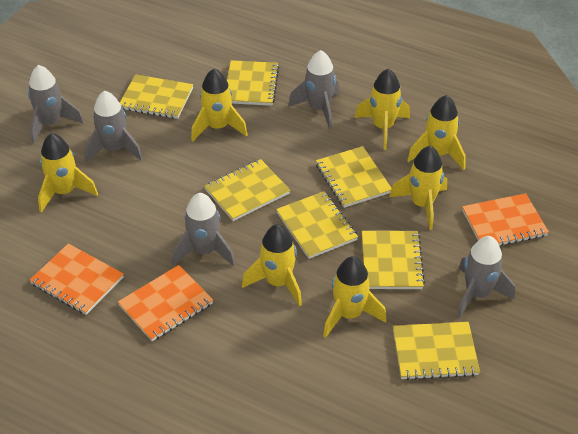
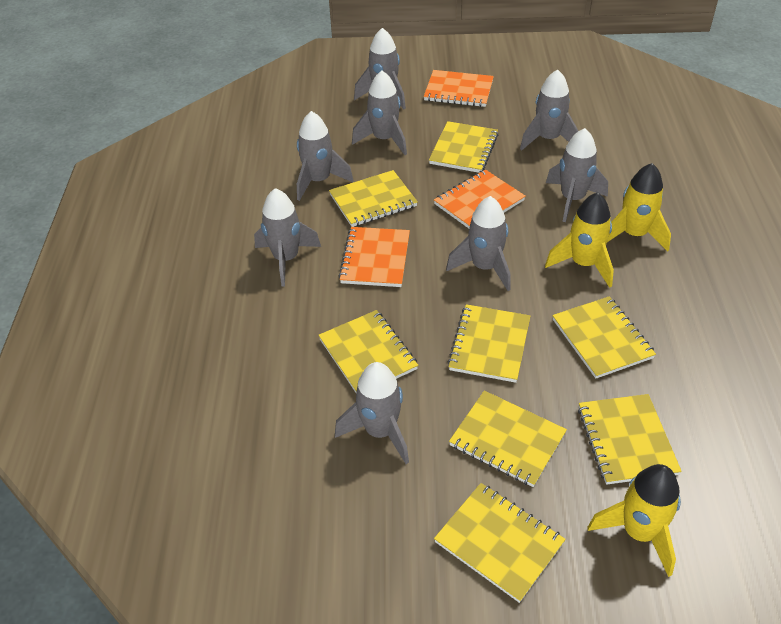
grey rocket: [28,65,84,144] [84,91,143,163] [172,193,236,266] [288,50,339,129] [457,236,515,318] = 5 -> [254,188,321,287] [297,111,354,201] [335,362,409,464] [352,71,407,155] [354,28,406,110] [446,196,511,291] [520,69,578,151] [546,128,608,222] = 8
yellow notebook: [120,74,193,119] [204,159,290,221] [227,60,279,106] [276,191,358,259] [316,146,392,208] [362,231,425,289] [393,322,480,380] = 7 -> [318,310,418,393] [329,170,418,227] [429,121,498,173] [434,483,566,603] [448,304,530,383] [449,391,567,487] [552,296,656,379] [578,394,682,485] = 8
yellow rocket: [38,133,98,213] [191,69,248,142] [242,224,302,306] [323,256,386,338] [354,68,410,150] [389,146,447,230] [407,95,466,170] = 7 -> [545,192,614,288] [587,464,681,577] [607,163,671,252] = 3

